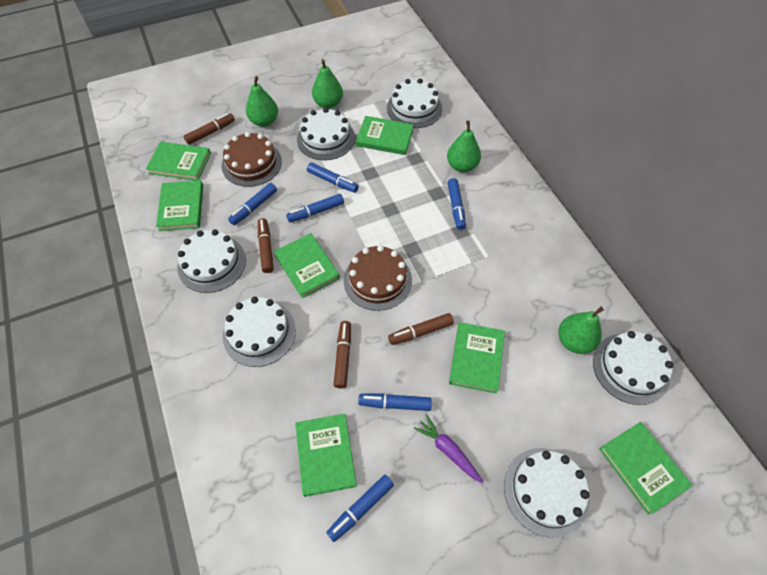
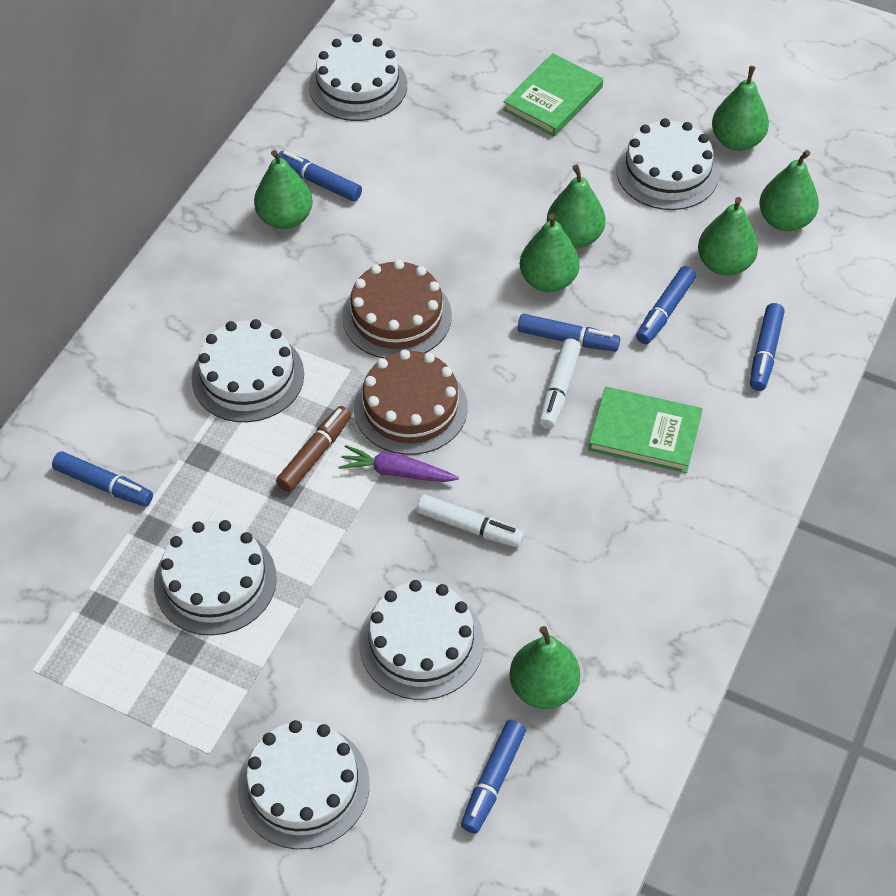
brown marker: [183,113,235,145] [258,218,274,273] [334,321,351,388] [388,313,454,345] = 4 -> [276,406,351,492] = 1
green book: [146,142,211,181] [156,180,203,231] [274,233,340,298] [295,414,357,497] [356,116,414,155] [449,322,505,394] [599,422,692,515] = 7 -> [503,53,603,136] [588,387,702,473] = 2
green pear: [246,76,278,127] [312,59,343,109] [447,120,481,172] [558,307,604,354] = 4 -> [254,150,313,230] [509,626,580,709] [520,213,580,292] [547,165,605,248] [698,197,758,276] [712,66,769,151] [759,150,819,232] = 7
white marker: none = 0 -> [417,494,524,547] [539,338,581,429] = 2

